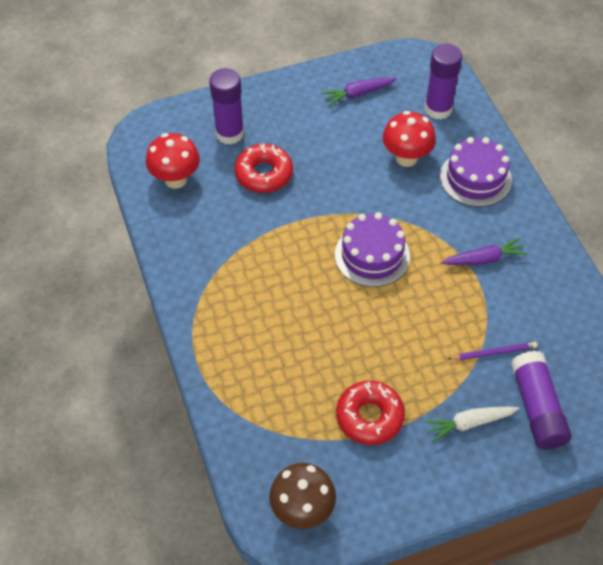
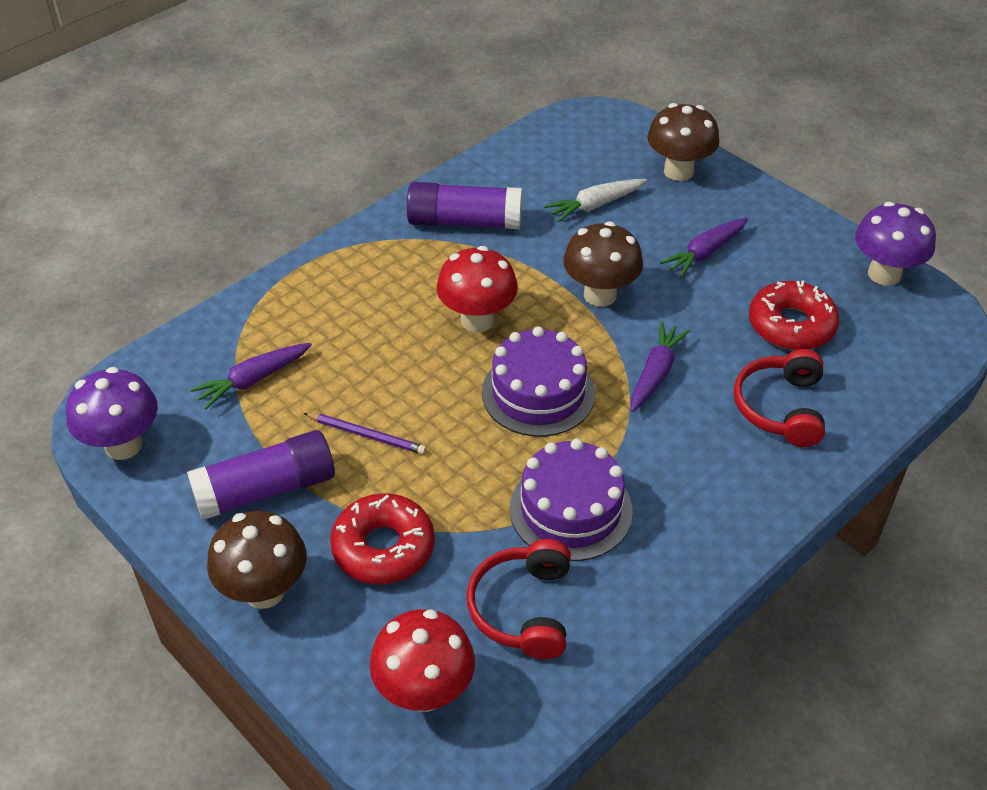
brown mushroom: [269,463,336,529] = 1 -> [207,511,307,609] [563,222,643,307] [647,103,720,181] = 3
purple carrot: [322,78,396,106] [441,238,528,265] = 2 -> [190,343,312,410] [631,321,690,412] [660,218,748,278] = 3
purple glue stick: [209,68,244,145] [425,43,462,119] [511,351,572,449] = 3 -> [187,430,335,520] [407,182,522,229] = 2
purple mushroom: none = 0 -> [66,367,158,460] [855,202,936,286] = 2
red headphones: none = 0 -> [467,539,571,659] [734,349,825,447] = 2

